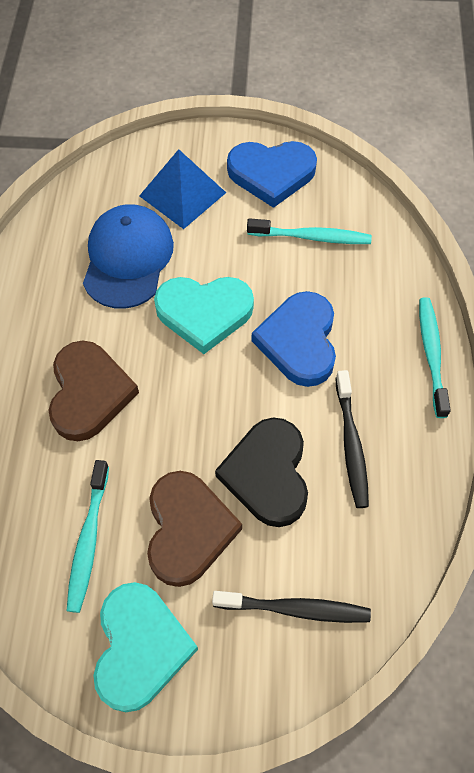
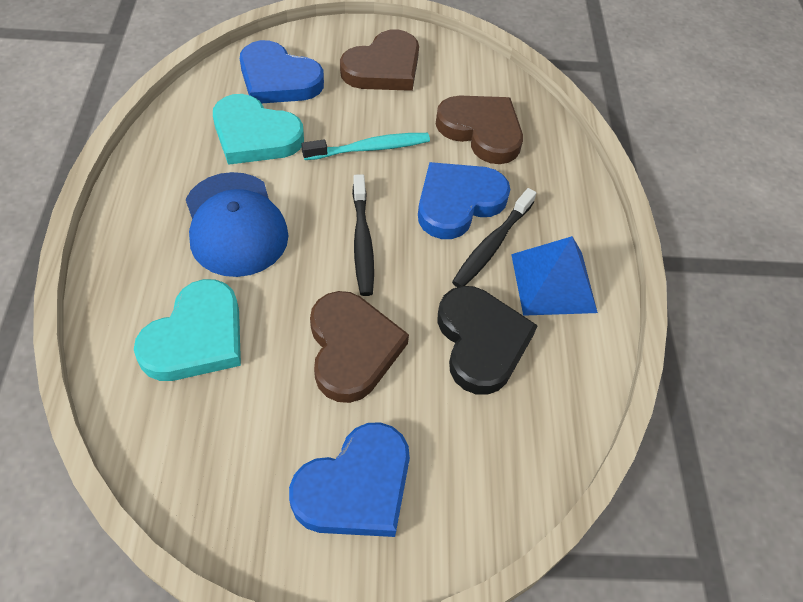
blue heart: [227,141,317,208] [251,291,336,387] = 2 -> [240,40,324,103] [289,422,410,537] [418,162,510,239] = 3
brown heart: [49,341,139,441] [147,471,242,587] = 2 -> [310,291,409,403] [340,29,419,91] [436,95,523,164] = 3
turquoise toothbrush: [67,460,109,613] [247,218,372,244] [419,297,451,418] = 3 -> [301,133,430,160] = 1

